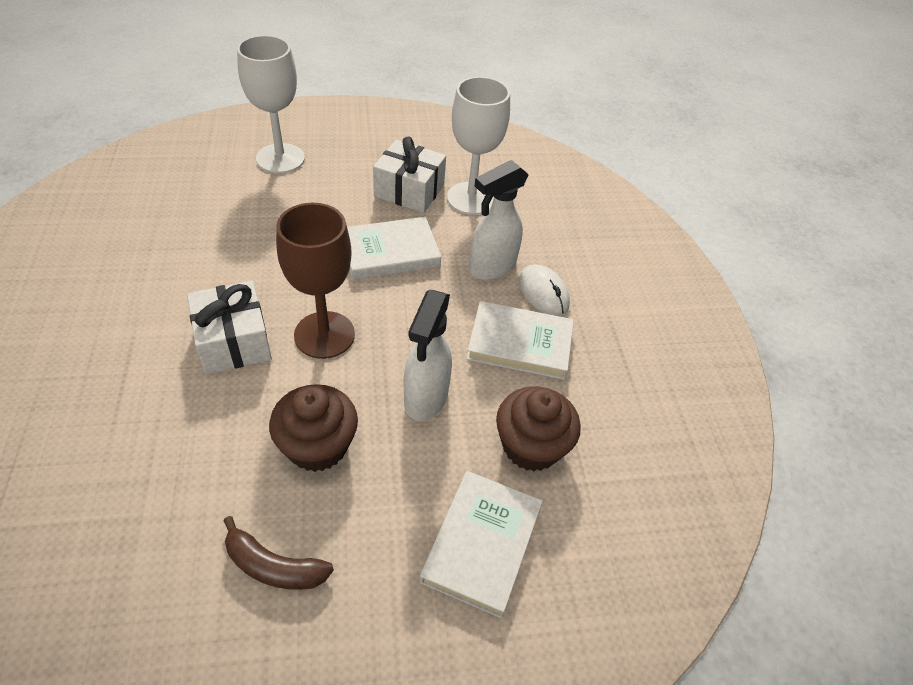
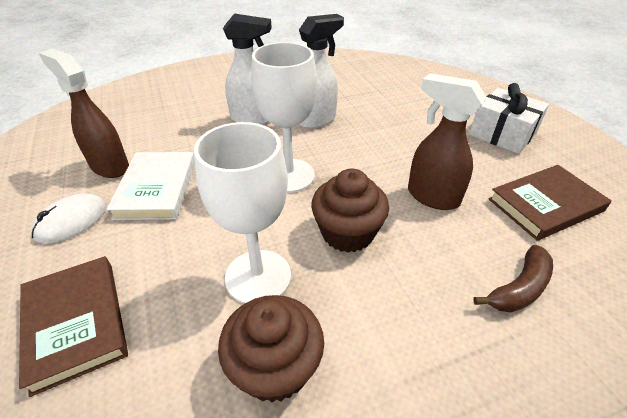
brown book: none = 0 -> [19,256,128,397] [489,165,612,241] = 2
brown goblet: [276,203,355,359] = 1 -> none = 0
brown spray bottle: none = 0 -> [39,49,129,178] [408,73,487,210] = 2
white book: [347,217,441,280] [419,471,543,618] [466,301,574,380] = 3 -> [106,152,195,220] = 1
white gift: [187,281,272,375] [373,136,446,213] = 2 -> [469,83,549,154] = 1

